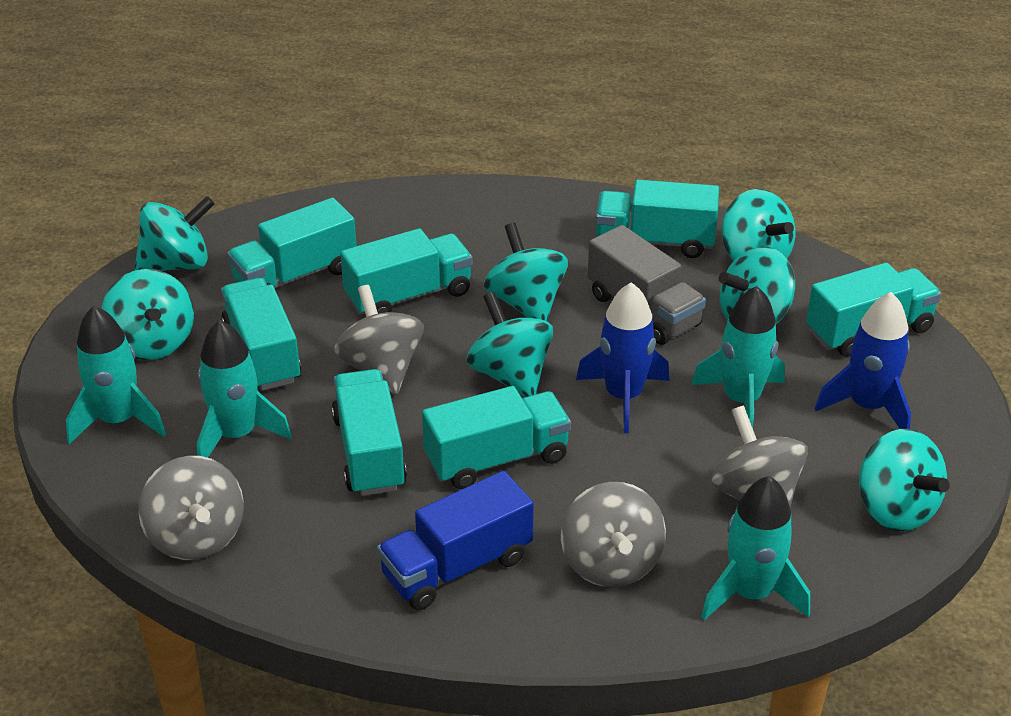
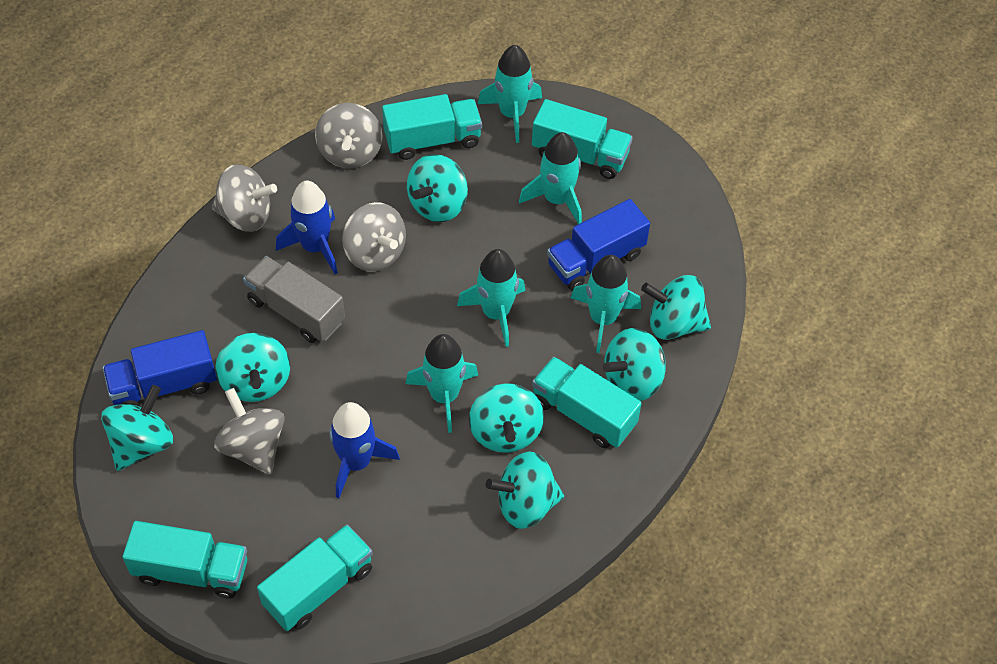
blue truck: [377,471,534,610] = 1 -> [103,330,217,406] [547,199,650,291] = 2
turquoise rocket: [66,306,166,444] [197,320,292,458] [691,286,785,428] [701,476,810,620] = 4 -> [406,334,478,433] [457,249,525,347] [478,45,542,143] [519,132,582,224] [571,255,641,353] = 5
turquoise truck: [221,278,301,391] [227,198,357,288] [332,369,407,496] [340,228,473,315] [422,386,571,489] [596,180,719,258] [806,263,941,357] = 7 -> [122,521,247,599] [257,524,373,631] [382,94,482,160] [532,99,633,179] [532,357,642,448] = 5

